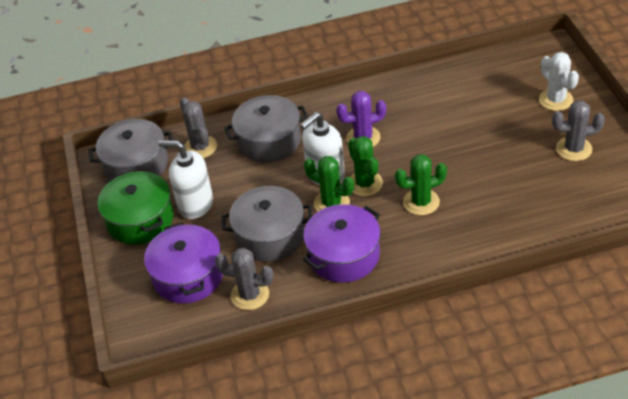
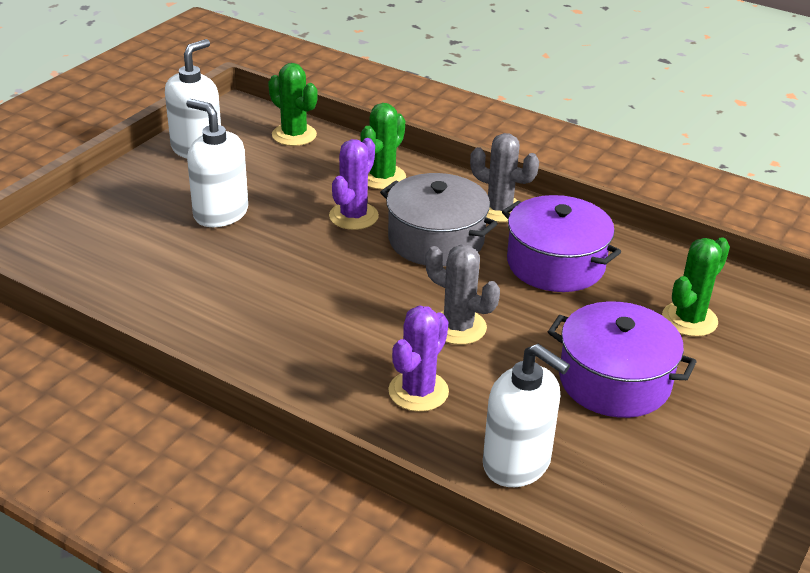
green pot: [98,171,174,245] = 1 -> none = 0
grey cactus: [180,98,217,158] [215,248,274,310] [552,100,605,161] = 3 -> [425,245,500,345] [470,133,539,222] = 2
grey pot: [89,119,173,179] [222,186,312,262] [224,95,308,163] = 3 -> [380,173,498,266] = 1
purple cactus: [336,91,386,147] = 1 -> [329,138,379,230] [388,306,449,412] = 2
white cactus: [539,52,579,111] = 1 -> none = 0
white soap dispenser: [158,140,213,219] [301,112,345,185] = 2 -> [165,39,221,159] [186,99,248,227] [483,344,570,487] = 3

